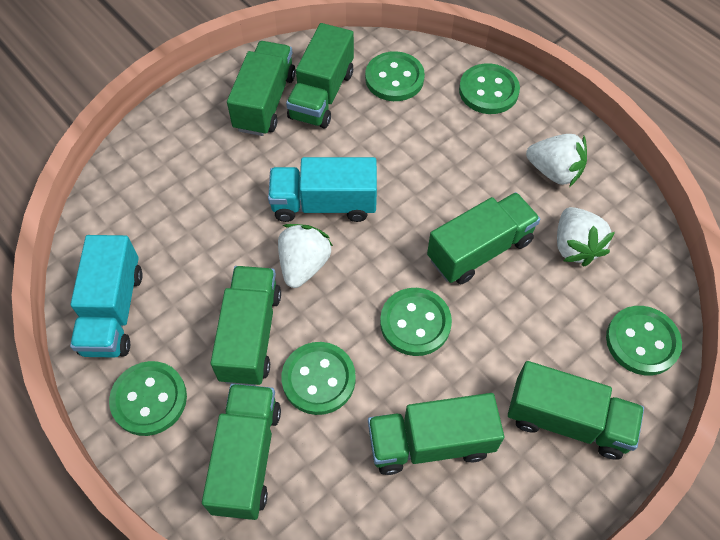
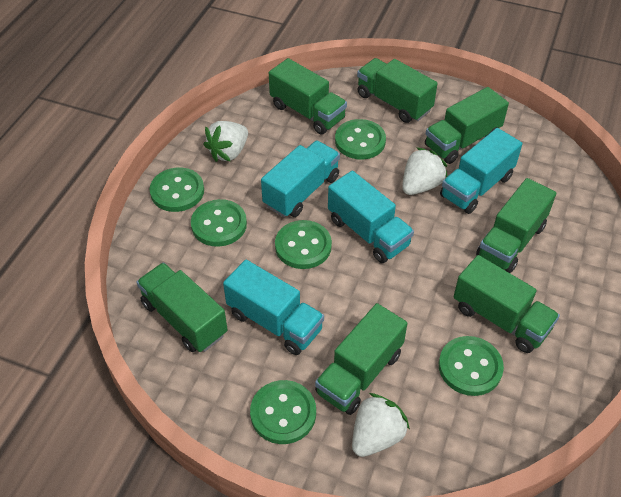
turquoise truck: [70,235,143,358] [268,157,377,222] = 2 -> [223,260,324,355] [261,141,340,217] [328,171,414,263] [440,128,522,214] = 4

